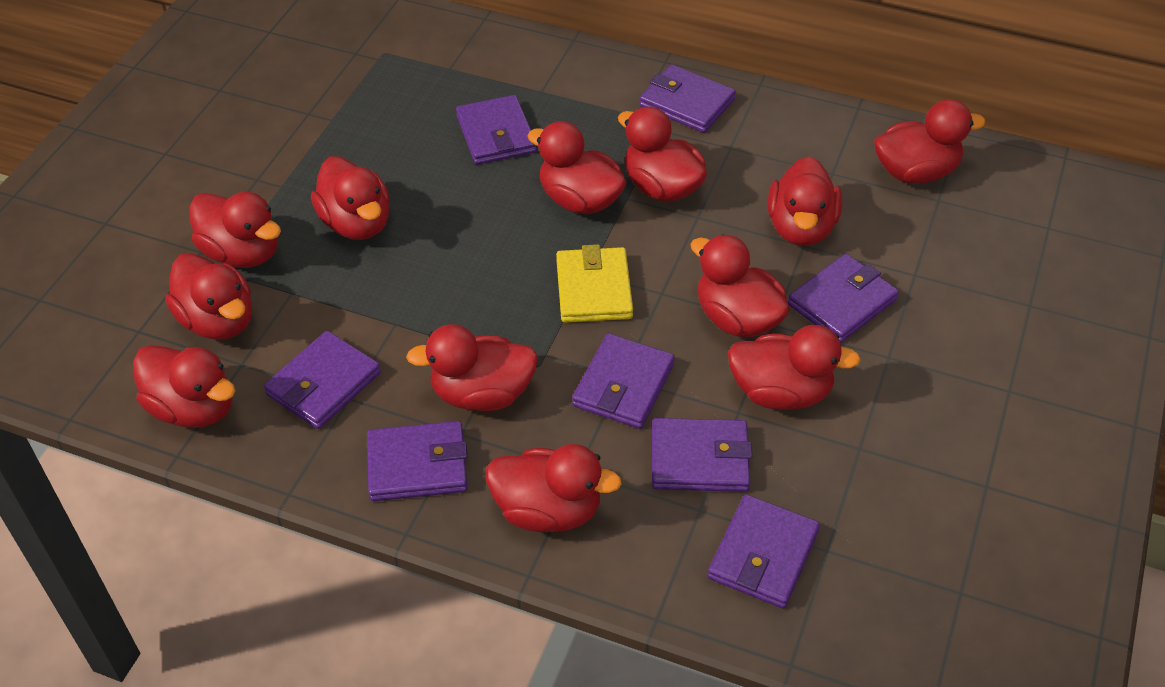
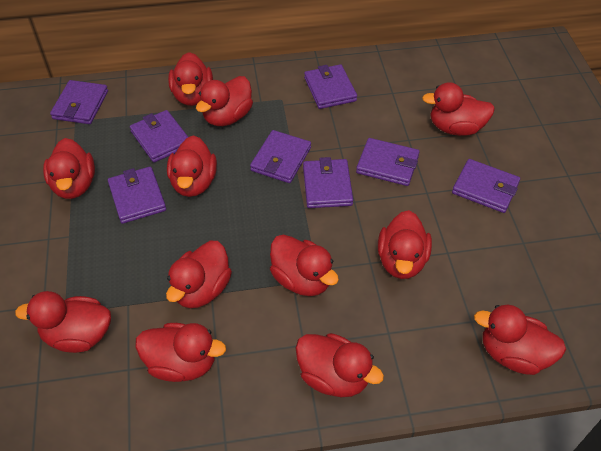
yellow wallet: [556,244,633,323] = 1 -> none = 0

